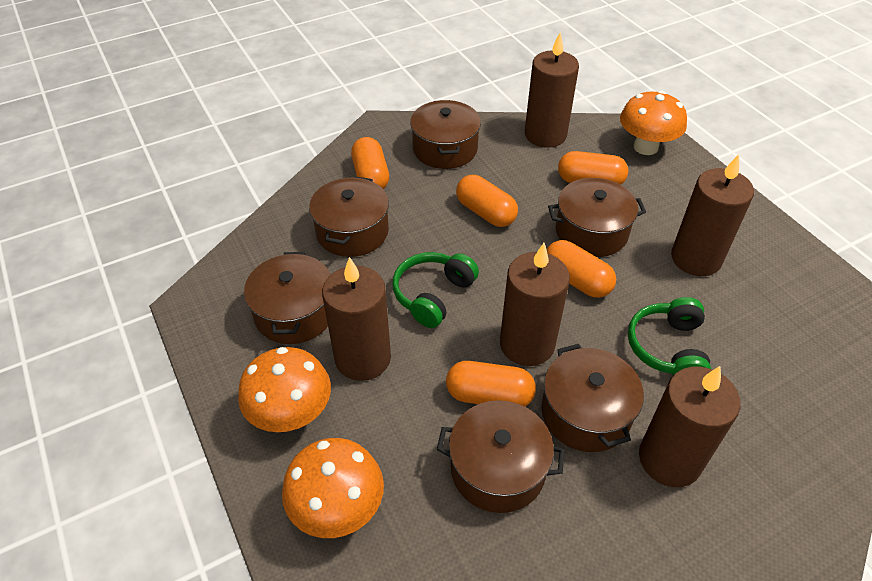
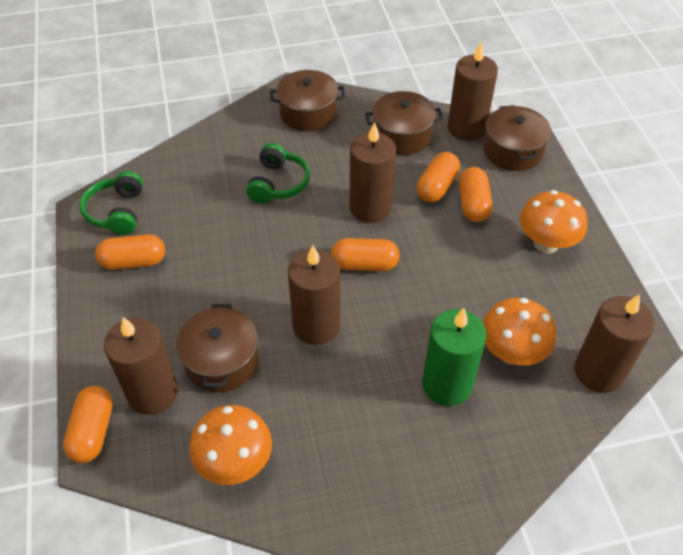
brown pot: [244,252,331,344] [309,176,389,257] [410,100,481,169] [437,400,565,513] [541,344,644,452] [548,178,646,257] = 6 -> [177,304,259,392] [270,70,345,131] [365,91,443,155] [483,105,551,171] = 4
green candle: none = 0 -> [422,308,487,406] = 1

